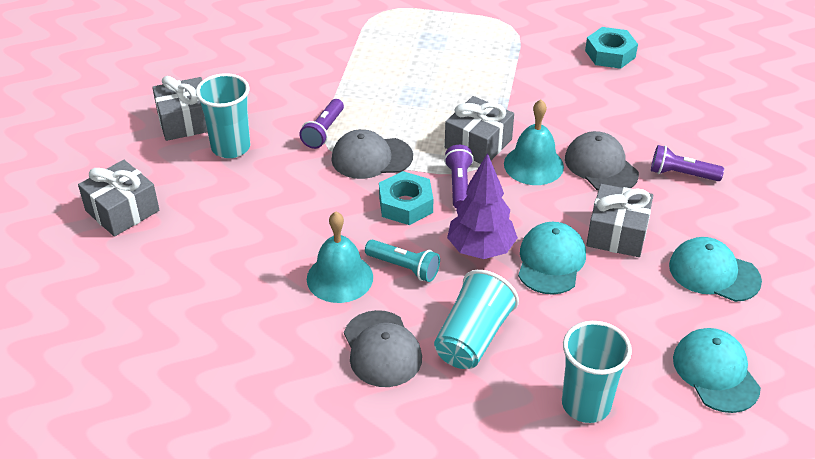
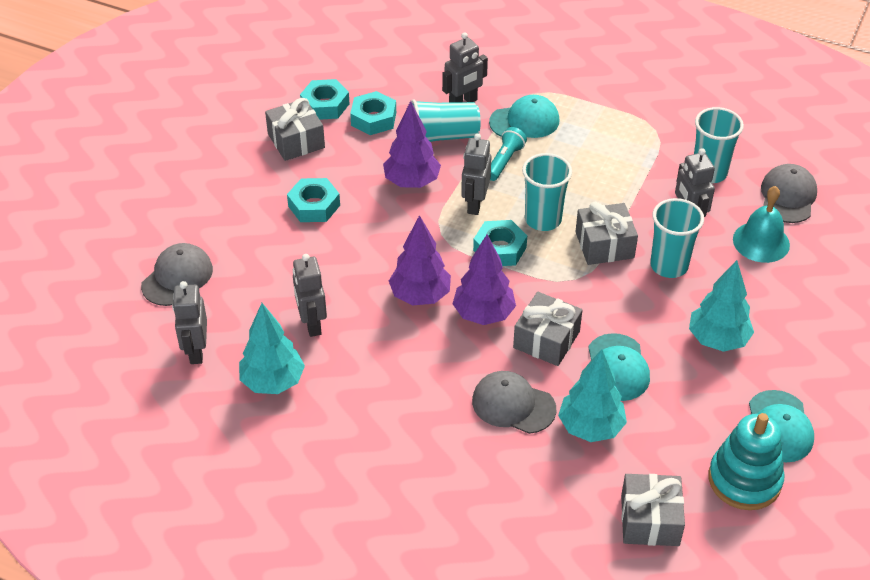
grey robot: none = 0 -> [172,281,207,364] [293,254,327,337] [442,32,488,103] [461,134,491,215] [675,148,715,217] = 5
purple flashlight: [299,99,344,149] [444,145,474,209] [651,145,724,181] = 3 -> none = 0
purple tree: [447,153,518,259] = 1 -> [383,101,441,188] [389,215,451,305] [452,235,516,325] = 3
turquoise bell: [307,212,373,303] [504,100,564,185] = 2 -> [733,186,790,263] = 1
turquoise cup: [196,73,250,158] [434,270,519,369] [562,321,632,423] = 3 -> [411,100,481,142] [522,153,572,231] [650,198,704,278] [694,107,744,183] = 4
turquoise nut: [379,171,433,225] [585,27,638,69] = 2 -> [287,178,340,222] [300,79,350,120] [350,91,396,135] [473,220,527,266] = 4
turquoise stacking toy: none = 0 -> [708,413,785,510] = 1
turquoise tree: none = 0 -> [239,303,305,394] [558,349,627,442] [689,260,754,352] = 3

